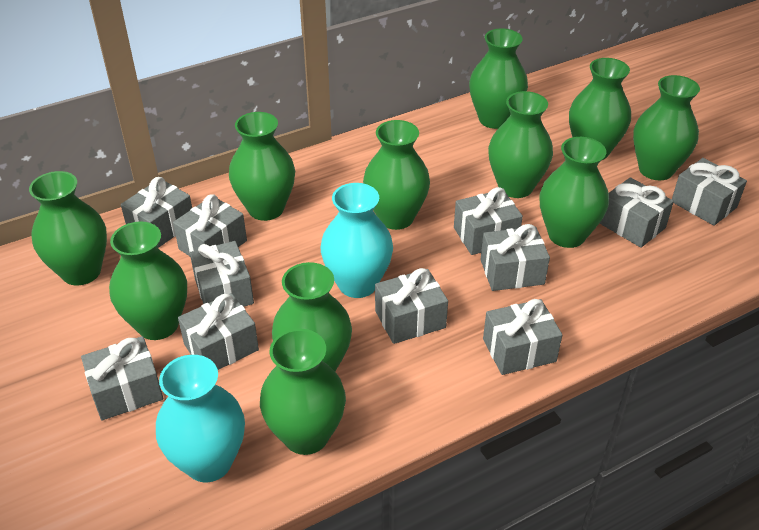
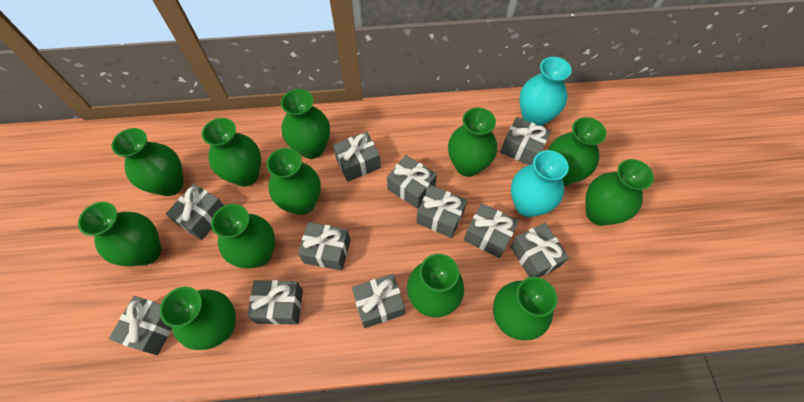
green vase: [29,171,107,285] [109,222,187,340] [229,112,295,221] [260,329,346,455] [272,262,352,371] [363,120,430,230] [469,28,528,129] [488,91,553,198] [540,137,609,248] [569,58,631,160] [633,75,700,180] = 11 -> [78,202,161,266] [111,128,184,196] [160,287,236,350] [202,118,261,186] [211,204,275,268] [266,148,321,215] [281,89,330,159] [407,254,464,318] [448,108,497,177] [493,277,557,340] [548,117,606,186] [585,159,654,226] = 12

